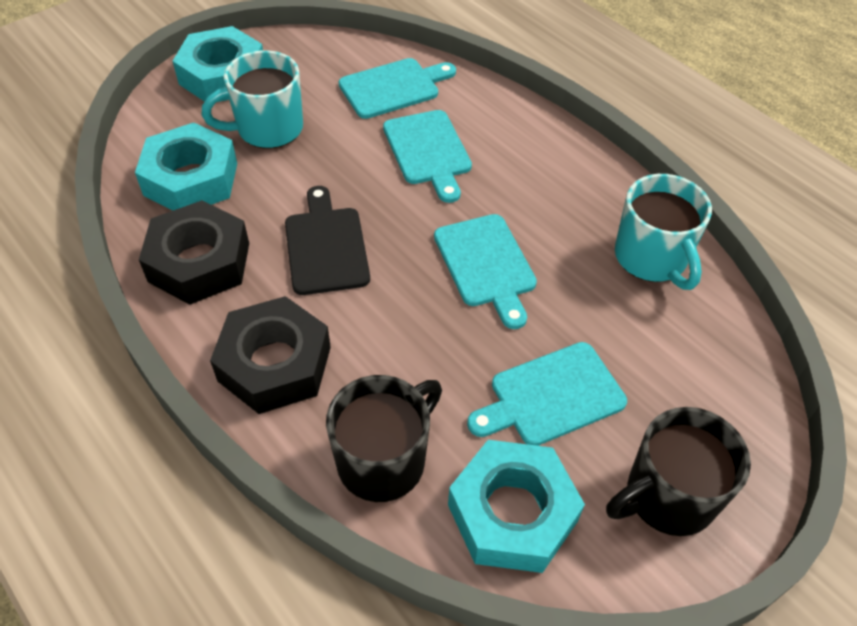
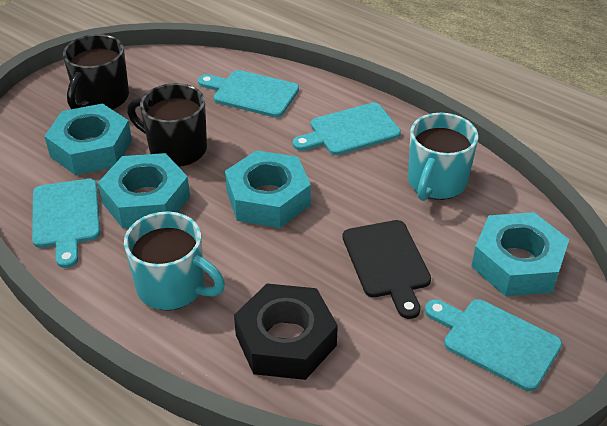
black nut: [139,200,249,305] [210,296,331,414] = 2 -> [234,284,338,380] = 1
turquoise nut: [135,123,237,211] [173,26,263,102] [448,440,585,573] = 3 -> [45,103,132,175] [98,153,190,228] [225,150,311,228] [471,212,569,296] = 4

